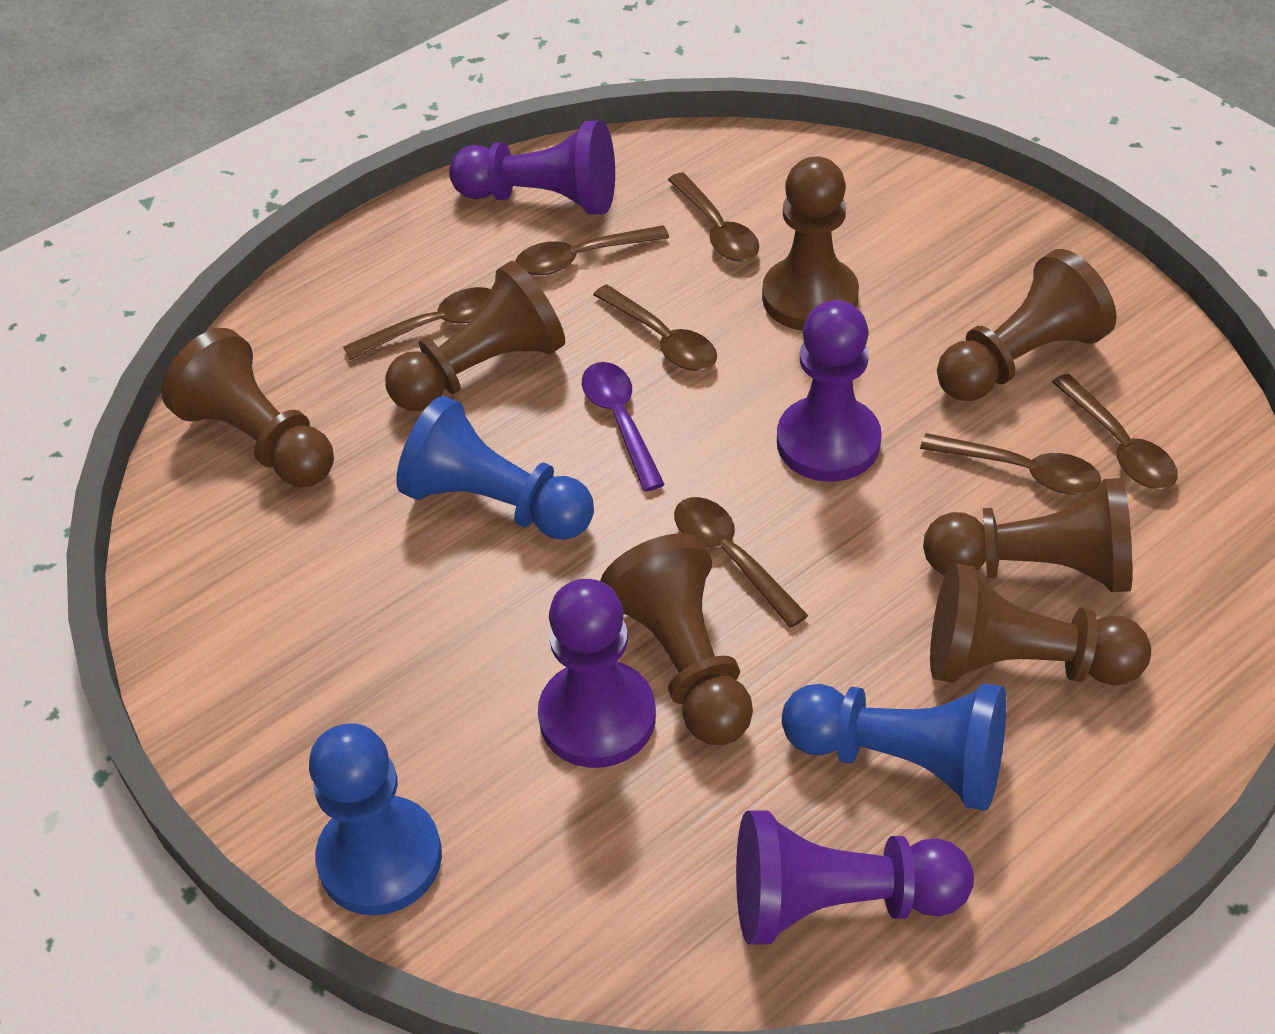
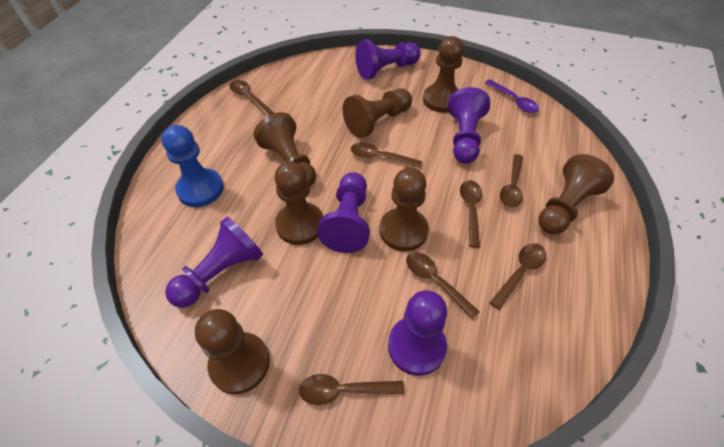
blue pawn: [309,723,442,915] [396,396,594,540] [782,683,1006,811] = 3 -> [162,125,224,207] = 1
purple pawn: [449,121,615,215] [538,579,656,768] [736,811,974,944] [777,300,881,482] = 4 -> [165,217,263,308] [317,172,370,253] [355,39,421,80] [388,290,447,376] [448,87,490,164] = 5

